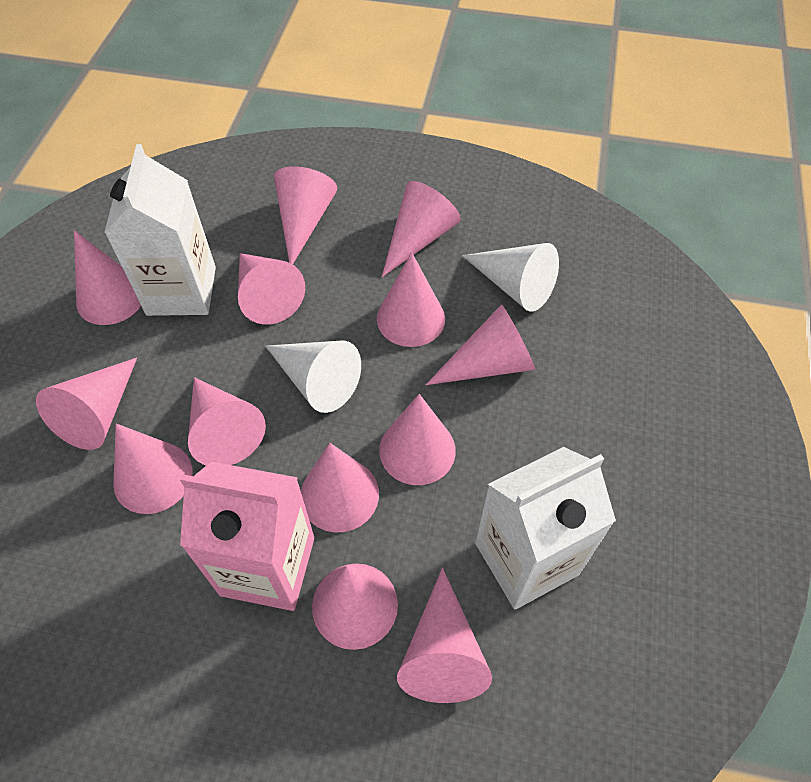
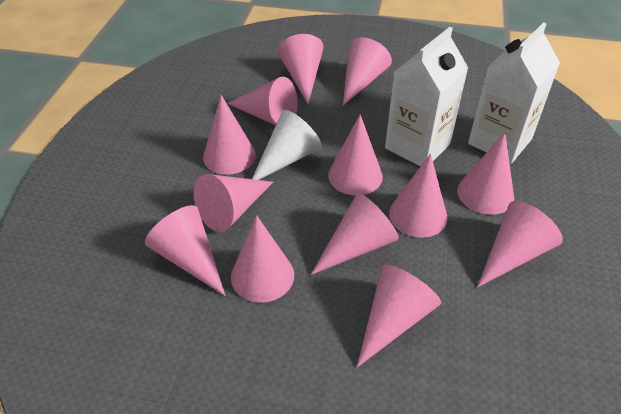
pink carton: [180,462,314,611] = 1 -> none = 0
white cone: [266,340,361,413] [462,243,559,312] = 2 -> [252,110,322,180] = 1

